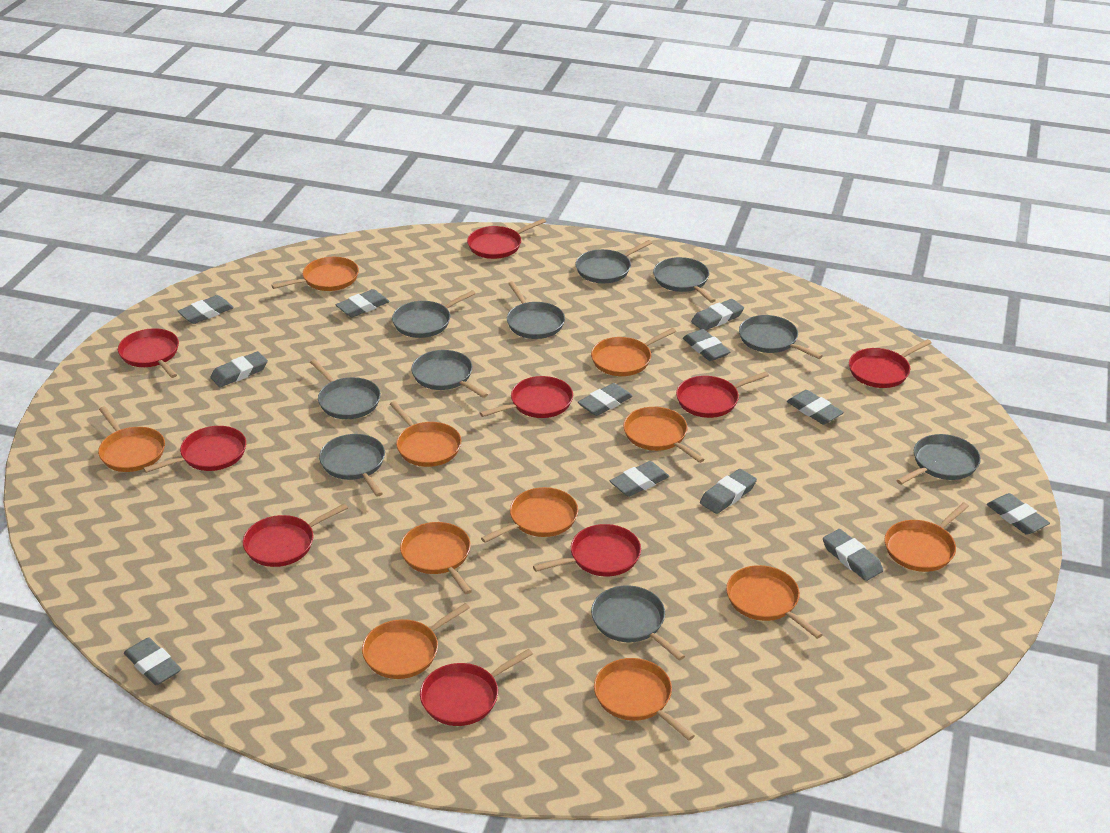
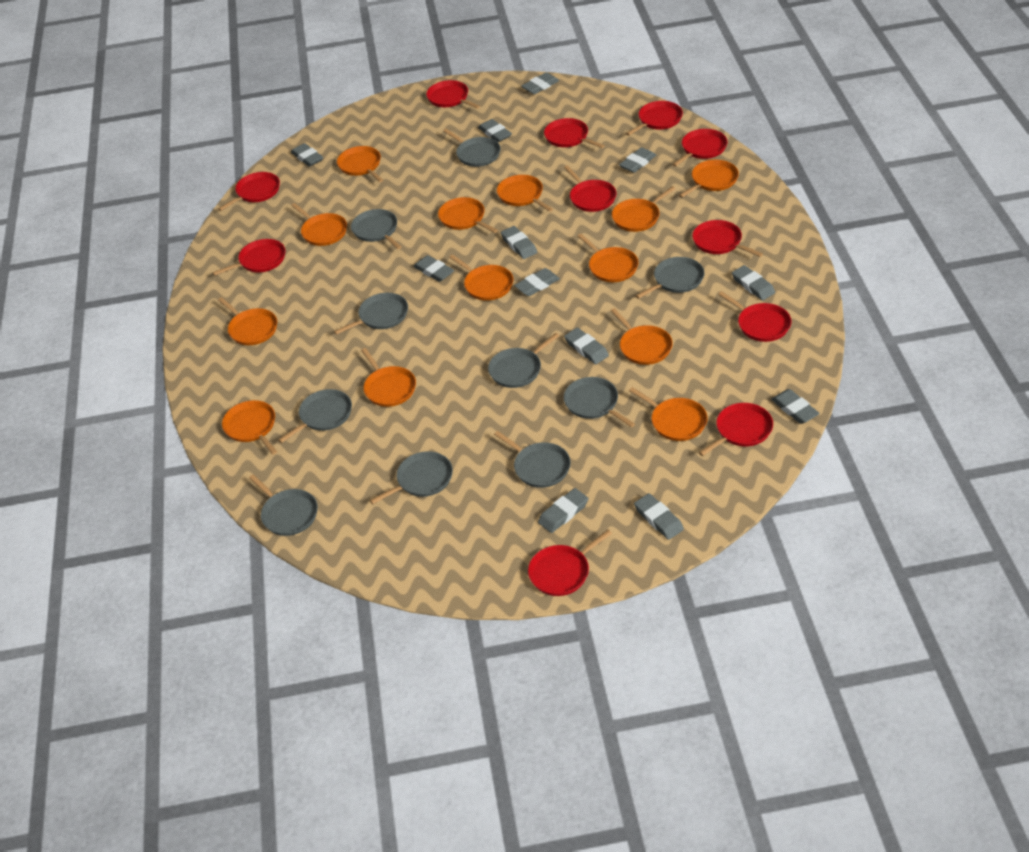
orange pan: [98,406,165,472] [271,257,359,291] [362,603,470,679] [390,401,461,467] [400,522,472,594] [481,487,578,543] [591,328,676,376] [594,658,694,741] [623,407,705,463] [726,565,823,639] [885,502,969,572] = 11 -> [218,297,277,345] [222,400,277,455] [291,203,347,246] [337,146,383,182] [361,348,416,407] [438,197,498,233] [449,255,513,301] [497,175,553,212] [578,234,639,282] [611,308,673,365] [612,186,675,232] [629,387,708,441] [679,160,739,198] = 13
red pan: [118,328,179,378] [143,426,246,473] [243,503,348,567] [420,649,533,726] [467,219,546,259] [480,376,573,418] [533,524,641,576] [676,371,769,418] [849,339,931,388] = 9 -> [212,239,285,276] [218,172,280,211] [426,80,480,109] [528,530,612,596] [544,118,605,148] [564,165,616,212] [626,101,683,136] [672,129,727,167] [692,220,763,257] [699,403,773,456] [718,291,792,342] = 11

